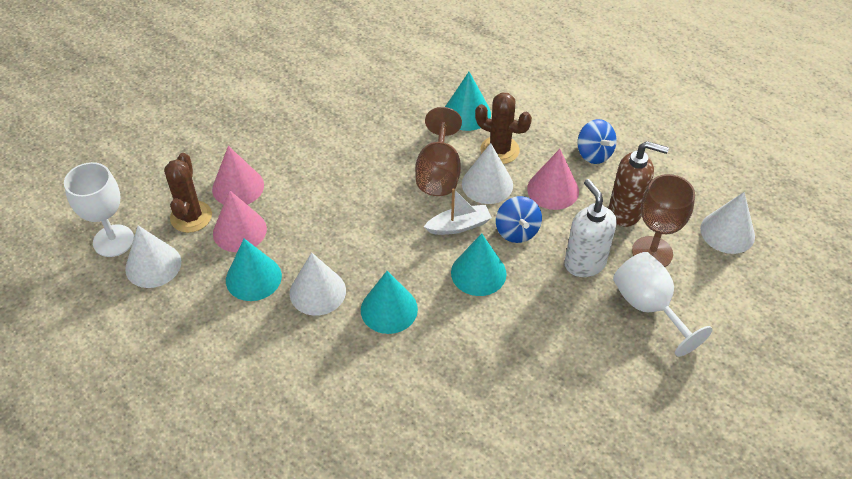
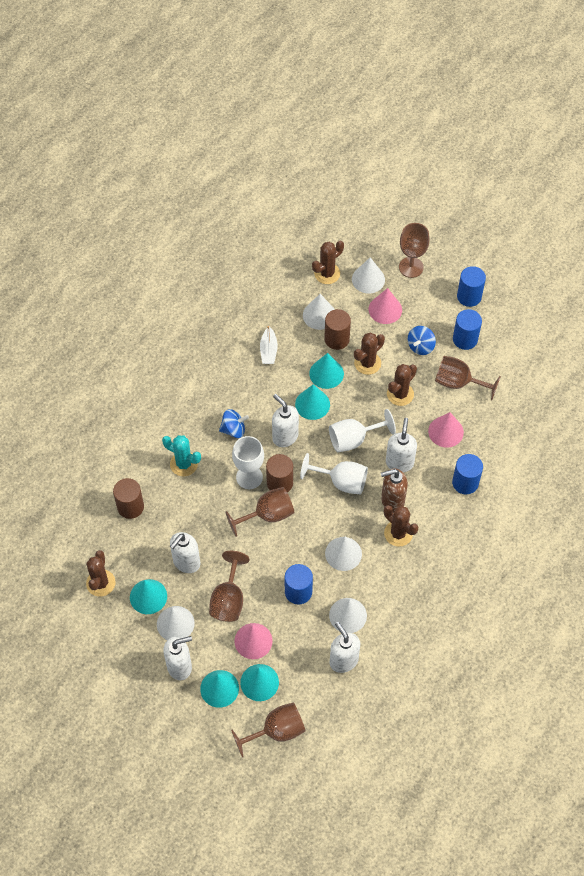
blue cylinder: none = 0 -> [285,564,313,604] [452,454,483,494] [453,309,482,350] [457,266,486,307] = 4
brown cactus: [164,153,212,233] [475,92,532,164] = 2 -> [86,550,115,597] [312,241,344,284] [354,333,385,375] [384,505,418,547] [387,364,417,406] = 5
brown cylinder: none = 0 -> [113,478,144,519] [266,454,293,492] [324,309,351,350] = 3
brown goblet: [415,107,462,196] [632,174,695,267] = 2 -> [209,551,250,622] [226,487,295,537] [231,702,305,758] [399,223,430,278] [435,356,501,400] = 5
turquoise cactus: none = 0 -> [162,435,201,476] = 1
turquoise cone: [226,239,282,301] [361,271,418,334] [445,72,491,131] [451,233,507,296] = 4 -> [130,579,167,614] [200,670,239,708] [240,664,279,701] [295,384,330,420] [309,353,344,389] = 5
white cone: [125,226,181,288] [290,253,346,316] [462,143,513,204] [700,192,755,254] = 4 -> [157,606,195,640] [303,294,335,330] [325,536,362,571] [329,598,367,633] [352,257,385,293] = 5
white goblet: [64,162,134,257] [613,252,713,357] = 2 -> [232,436,264,489] [300,453,368,495] [329,409,396,452] = 3
white soap dispenser: [564,179,617,277] = 1 -> [163,636,192,680] [170,532,200,573] [272,394,299,447] [330,622,360,673] [386,418,417,472] = 5

